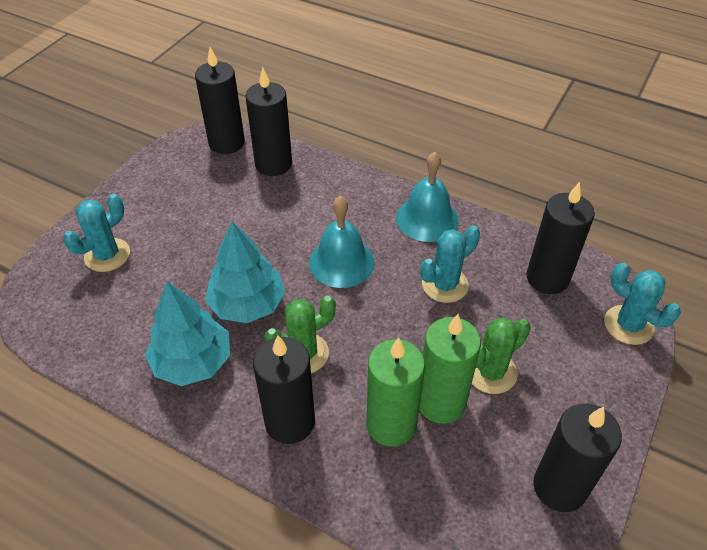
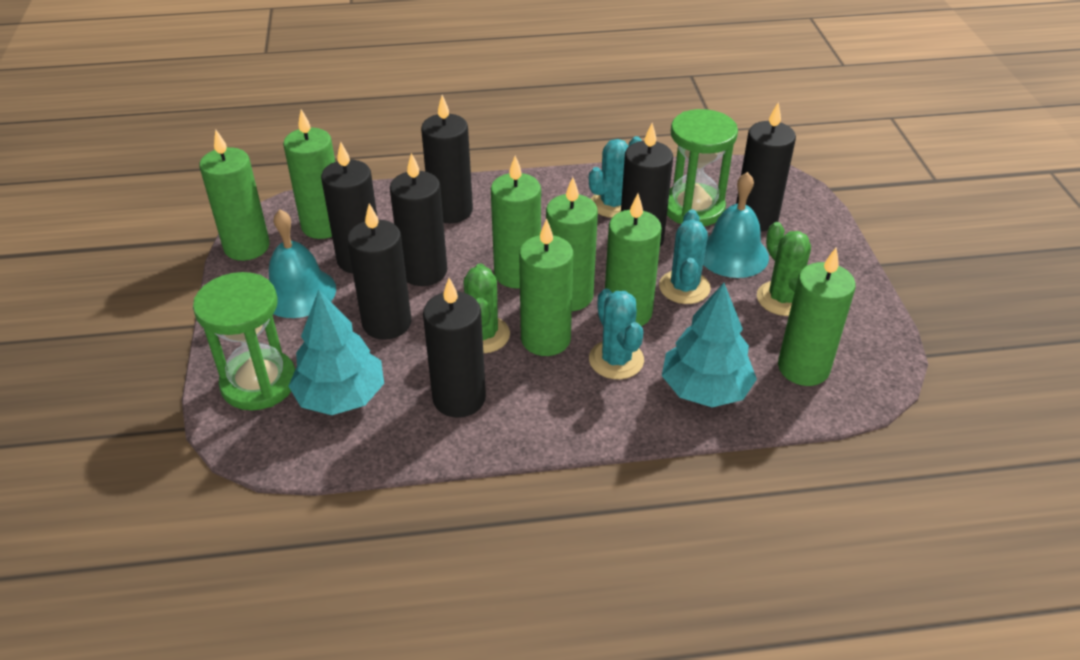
black candle: [195,47,245,154] [245,67,292,176] [253,335,315,444] [526,182,595,294] [533,404,622,512] = 5 -> [321,142,377,274] [347,203,412,340] [390,153,447,286] [421,95,473,223] [423,278,486,417] [621,123,673,247] [736,102,796,231] = 7
green candle: [366,337,425,447] [419,314,481,424] = 2 -> [200,130,270,261] [283,109,335,239] [491,156,541,288] [519,219,574,356] [546,177,598,311] [605,194,662,326] [778,248,856,386] = 7
green hourglass: none = 0 -> [193,272,295,410] [667,109,738,226] = 2

